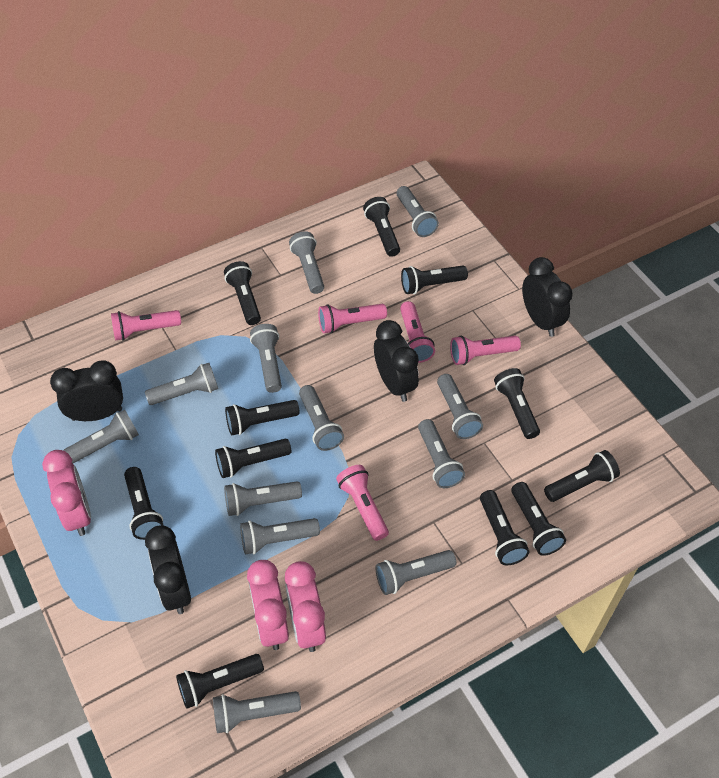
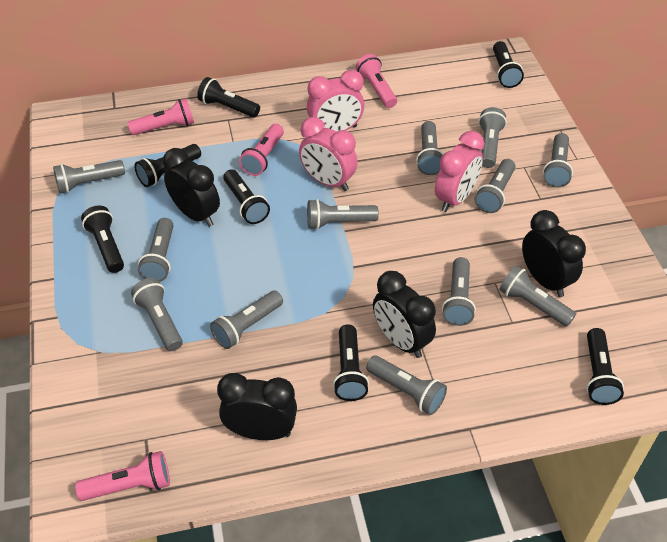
black flashlight: [124,467,164,540] [176,654,264,709] [215,439,292,478] [224,261,261,325] [225,400,299,436] [363,197,400,257] [401,266,468,294] [480,490,530,565] [494,368,540,439] [511,482,566,556] [544,450,620,502] = 11 -> [81,206,124,273] [134,144,201,187] [197,77,260,118] [223,169,270,224] [333,324,369,401] [493,41,524,88] [586,328,624,405] = 7
pink flashlight: [111,310,181,341] [318,304,387,334] [336,465,389,541] [400,301,435,363] [450,336,521,365] = 5 -> [75,451,170,501] [128,98,194,135] [239,124,284,176] [356,54,397,108] = 4

